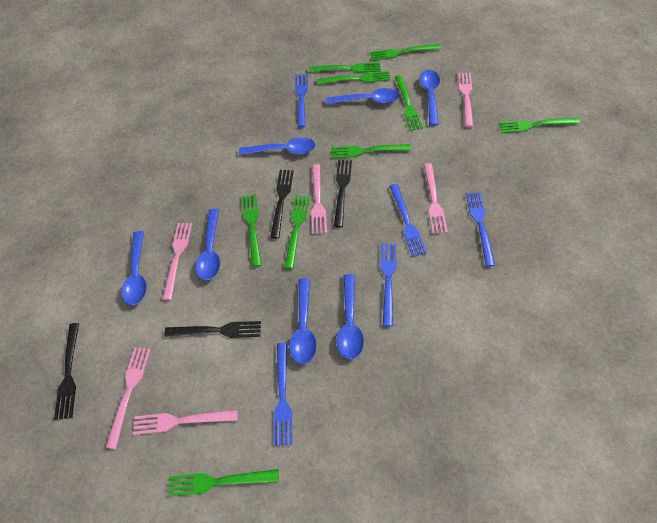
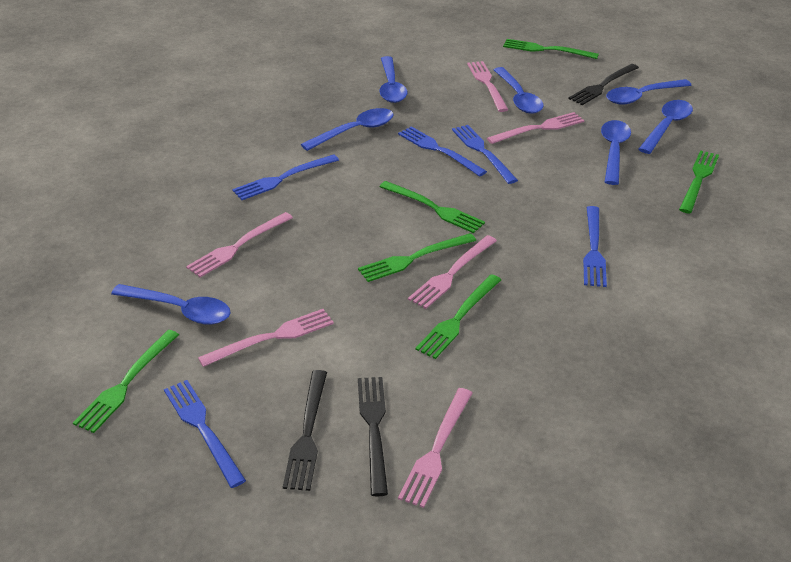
black fork: [54,323,79,420] [164,321,261,338] [270,170,294,239] [334,160,352,227] = 4 -> [283,370,327,491] [358,377,388,496] [569,64,639,105] = 3
green fork: [168,469,279,497] [242,194,261,267] [284,195,310,269] [309,62,381,73] [317,71,390,84] [331,144,411,158] [370,44,441,61] [395,75,423,131] [499,117,580,133] = 9 -> [73,330,179,433] [358,233,476,282] [379,181,485,233] [415,274,501,359] [503,39,599,59] [679,150,719,213] = 6

